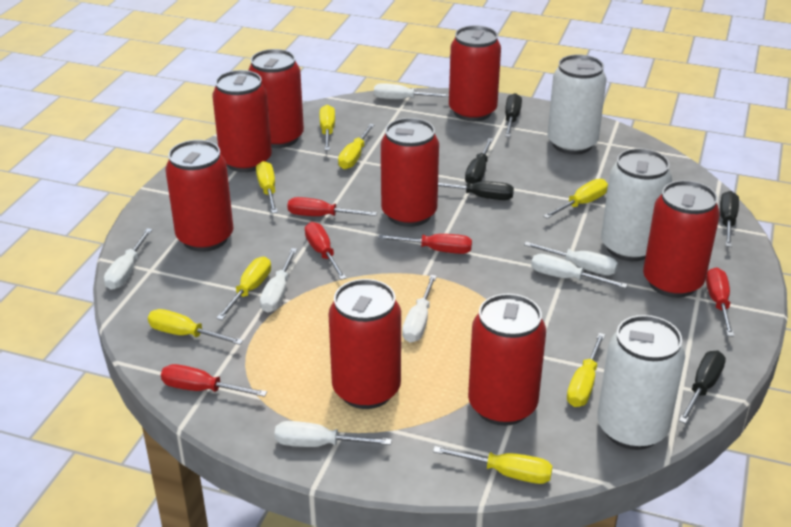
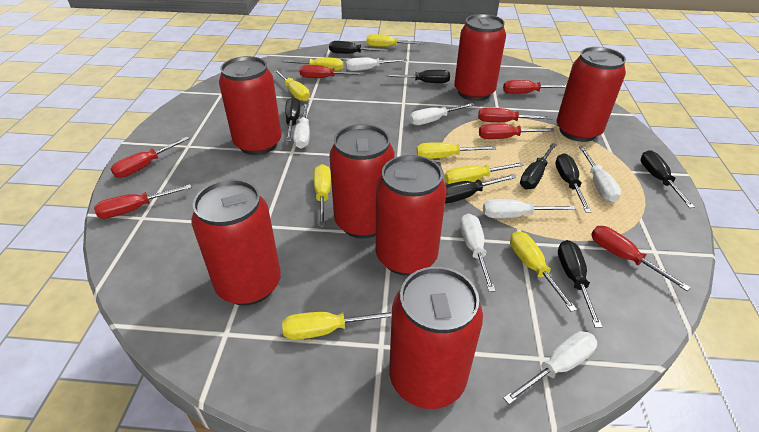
black screwdriver: [438,181,514,200] [465,138,493,184] [505,93,522,137] [679,351,726,424] [720,191,739,247] = 5 -> [285,97,300,142] [329,41,388,54] [385,70,450,83] [445,174,516,203] [520,143,557,189] [555,153,591,213] [558,240,602,328] [641,150,695,208] = 8
red can: [165,140,233,252] [212,70,272,172] [248,49,304,148] [329,279,401,409] [381,118,439,227] [449,26,501,121] [468,294,546,426] [643,180,720,298] = 8 -> [191,179,281,305] [219,56,282,155] [329,124,395,238] [376,155,447,276] [389,267,483,409] [454,14,506,101] [557,47,626,142] = 7
red screwdriver: [161,364,267,397] [287,197,377,216] [305,222,346,280] [378,234,472,254] [706,268,734,337] = 5 -> [94,184,192,219] [111,137,190,178] [300,65,364,78] [478,107,553,122] [479,124,555,139] [503,80,567,94] [591,226,691,291] = 7
white can: [547,54,607,155] [597,315,685,450] [601,148,672,261] = 3 -> none = 0

